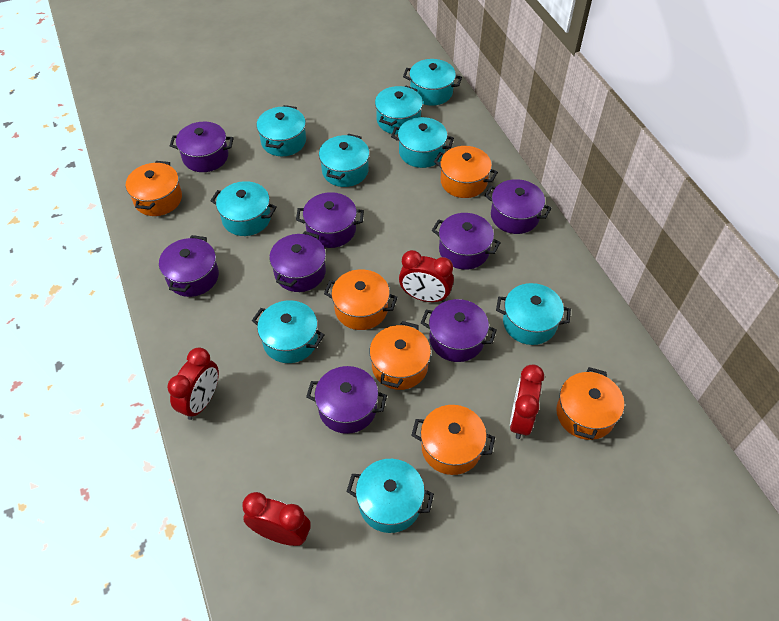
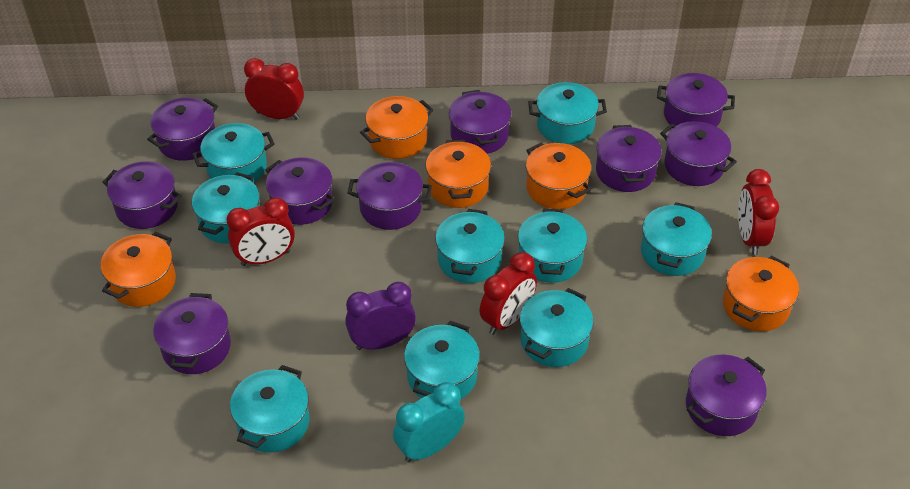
orange pot: [126,161,182,216] [324,269,398,330] [370,321,431,390] [411,405,495,475] [434,146,498,198] [556,367,624,440] = 6 -> [101,232,176,307] [360,96,434,159] [426,140,491,208] [526,143,591,209] [723,256,799,331] = 5
purple clock: none = 0 -> [345,282,416,350] = 1
purple pot: [159,235,219,297] [170,122,234,172] [269,231,326,292] [296,192,364,248] [306,366,387,434] [421,299,497,362] [432,213,501,270] [485,179,551,234] = 8 -> [102,161,182,229] [147,98,218,161] [153,293,231,374] [265,157,335,225] [347,162,432,230] [449,90,511,154] [596,125,662,192] [657,73,735,127] [660,121,737,186] [686,355,767,436] = 10
turquoise clock: none = 0 -> [393,382,465,462] = 1

